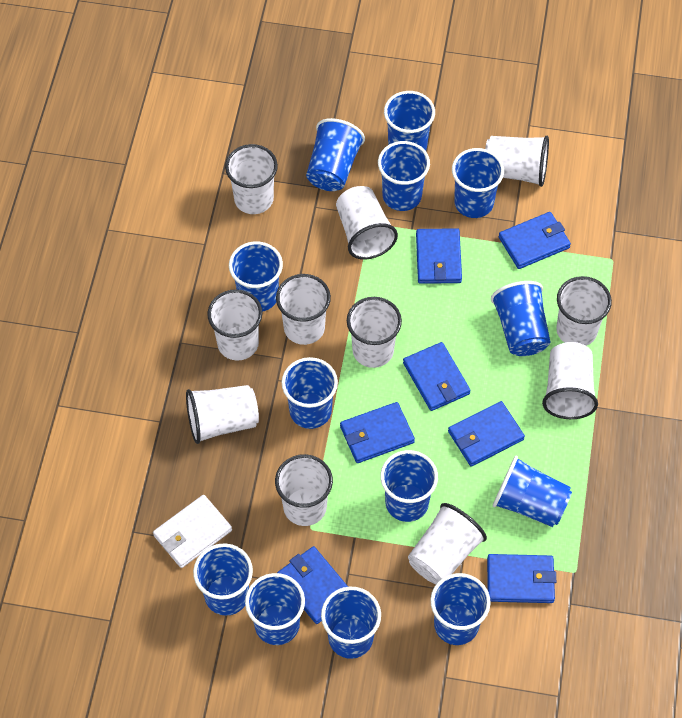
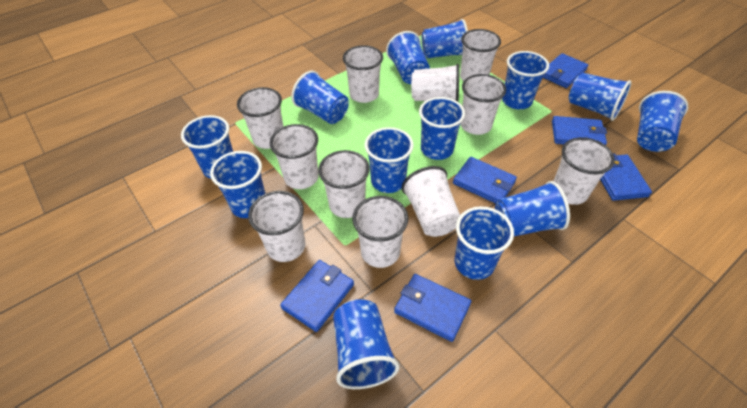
blue wallet: [277,546,348,624] [340,402,415,463] [403,342,471,411] [416,228,462,284] [448,401,525,467] [487,554,556,603] [499,212,571,269] = 7 -> [280,260,354,332] [394,274,471,342] [453,157,517,204] [543,53,589,88] [552,116,607,145] [600,153,652,201] = 6
white wallet: [153,495,232,568] = 1 -> none = 0

